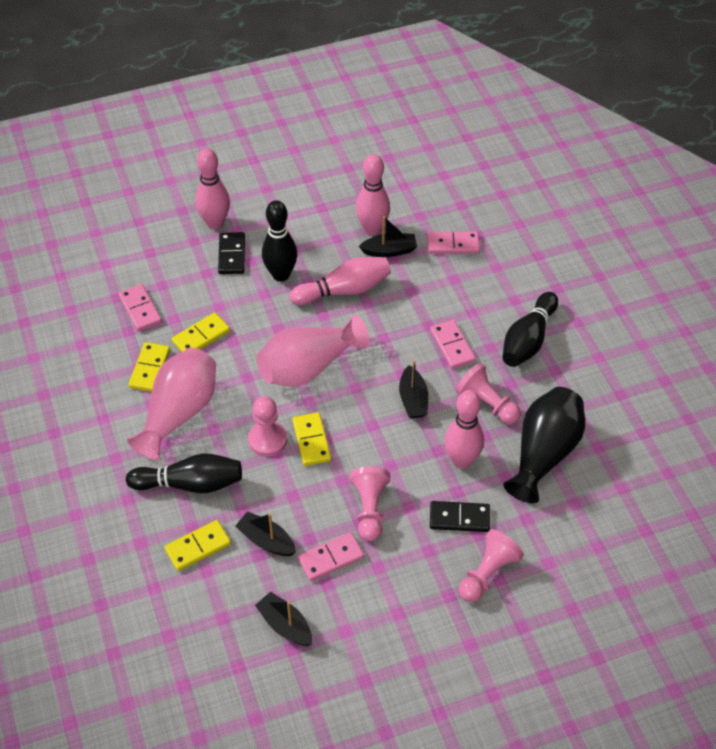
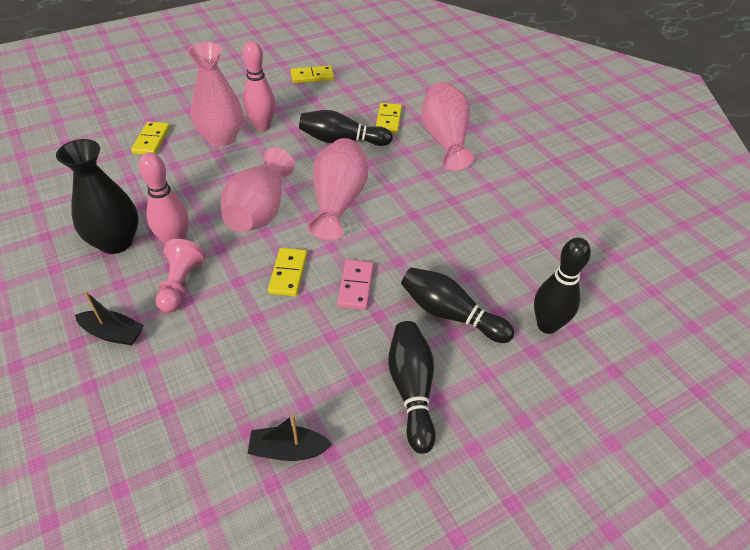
black boat: [235,511,296,556] [255,592,312,646] [359,216,417,257] [399,360,428,419] = 4 -> [75,291,144,345] [248,415,332,461] = 2
black bowling pin: [126,453,242,493] [262,200,297,282] [503,292,558,367] = 3 -> [299,110,393,146] [388,321,436,454] [401,267,514,343] [534,237,591,334] = 4
black domino: [218,232,245,274] [430,501,490,532] = 2 -> none = 0
pink bowling pin: [195,148,230,230] [289,257,391,305] [356,154,390,235] [444,390,484,469] = 4 -> [139,152,189,244] [243,41,275,131] = 2
pink domino: [118,284,162,332] [298,532,364,581] [427,232,480,254] [430,320,476,369] = 4 -> [337,260,374,310] = 1
pink pawn: [248,396,287,457] [350,467,390,541] [456,363,521,424] [459,529,524,602] = 4 -> [155,239,206,312] = 1
pink vase: [127,347,216,460] [256,315,370,386] = 2 -> [187,42,243,147] [221,147,294,232] [308,138,368,241] [421,82,474,171] = 4

